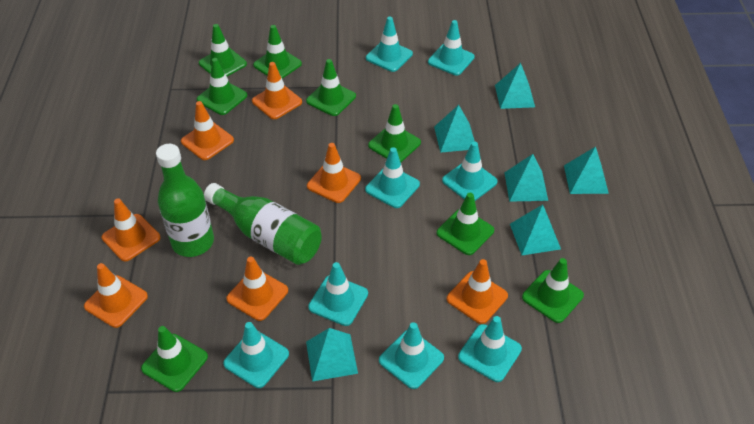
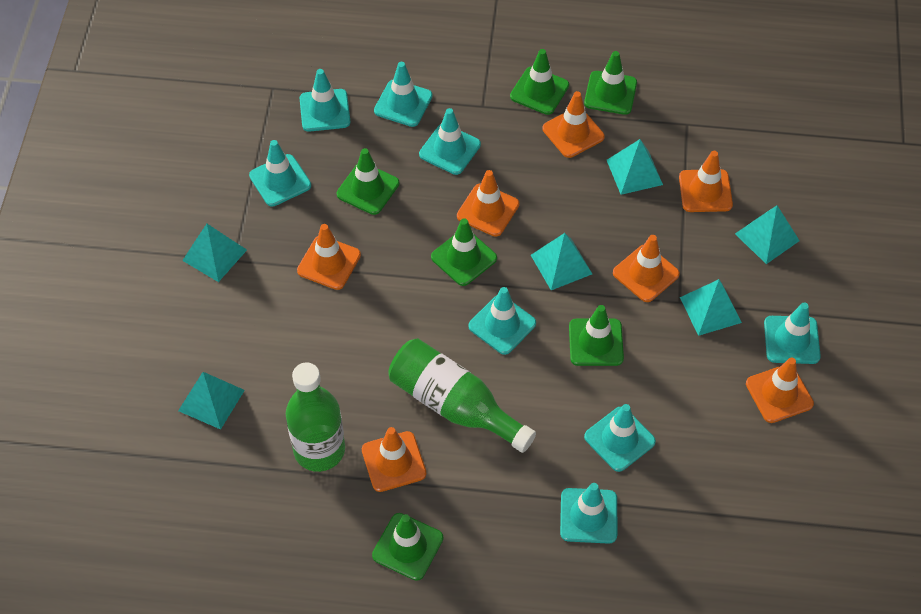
green traffic cone: [141,326,208,392] [197,58,247,115] [199,24,247,76] [253,25,302,79] [306,59,356,116] [368,104,421,162] [437,193,494,255] [522,258,584,323] = 8 -> [337,148,399,215] [372,513,443,581] [431,218,497,286] [510,49,569,115] [569,305,624,366] [584,51,637,115] = 6

